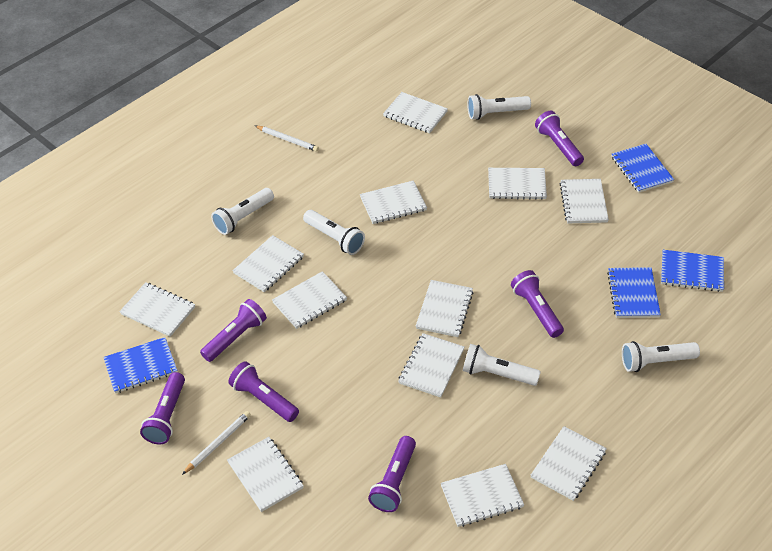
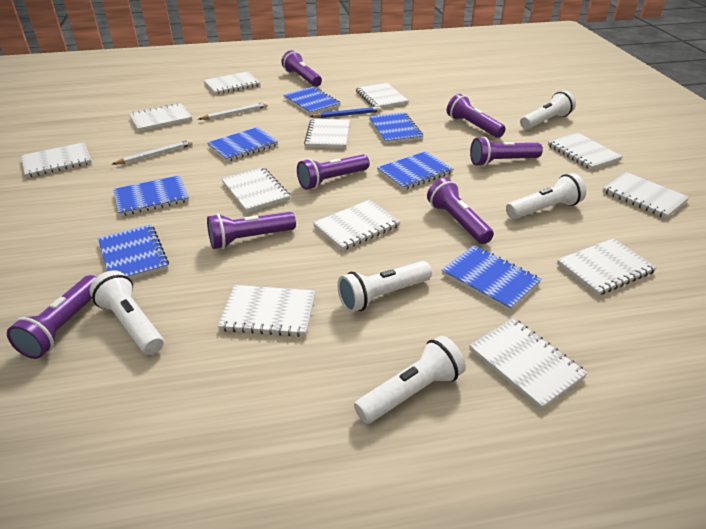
blue notebook: [103,337,177,393] [607,267,661,318] [612,144,674,193] [661,250,724,292] = 4 -> [98,224,169,279] [113,175,189,216] [207,127,278,162] [284,87,340,115] [369,112,424,144] [377,151,453,190] [442,245,542,311] = 7
blue pencil: none = 0 -> [310,107,381,118] = 1
purple flashlight: [140,372,185,445] [200,299,267,362] [228,361,299,422] [368,436,416,512] [511,270,564,338] [535,111,584,166] = 6 -> [7,275,96,359] [207,212,296,249] [281,50,322,87] [297,155,370,190] [427,178,494,244] [447,94,506,138] [470,137,543,166] = 7

